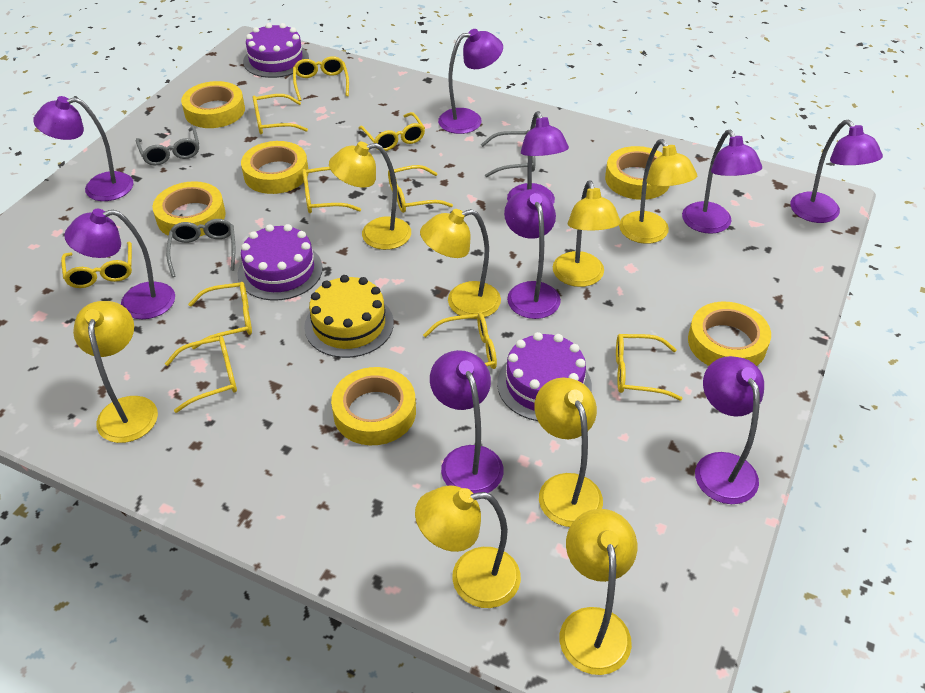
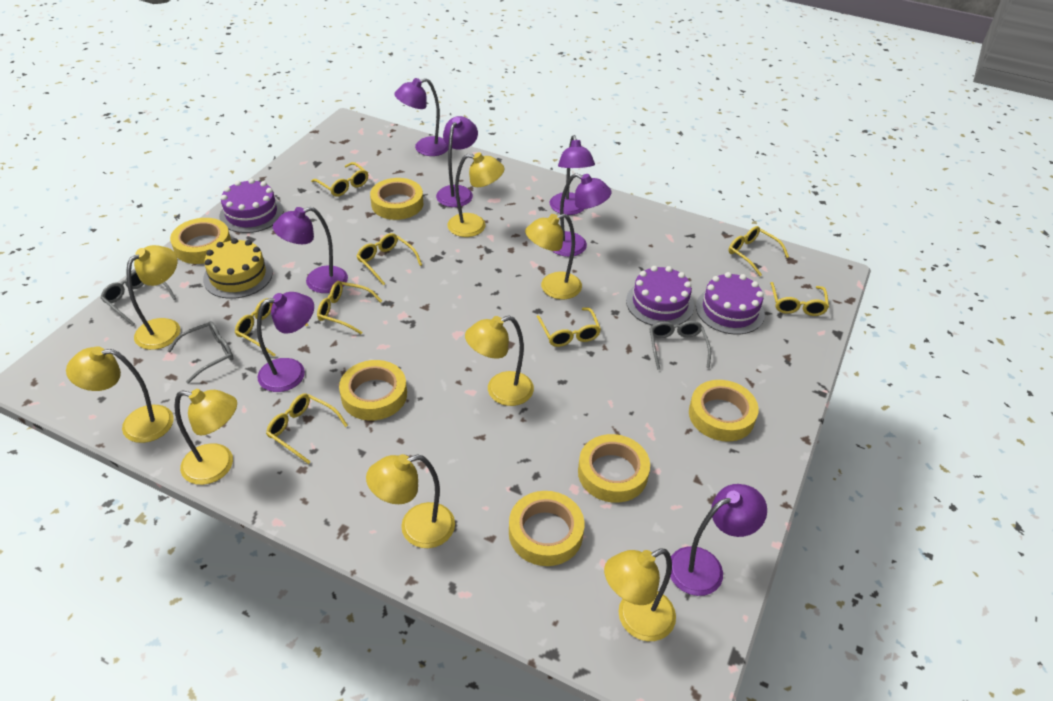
purple lamp: [33,96,134,201] [64,209,175,319] [430,350,504,494] [438,29,503,134] [504,189,561,319] [507,111,569,204] [682,130,762,234] [695,356,764,504] [790,120,883,223] = 9 -> [257,292,314,392] [273,207,348,293] [394,78,449,156] [436,116,478,207] [550,135,595,215] [552,173,612,257] [670,484,767,596] = 7
yellow glasses: [61,241,132,288] [165,336,237,413] [188,282,252,349] [253,94,308,134] [293,56,349,101] [302,167,361,213] [358,112,425,151] [388,165,453,213] [423,313,497,369] [616,334,682,401] = 10 -> [235,298,308,357] [266,393,348,464] [311,162,368,197] [317,281,382,334] [357,233,422,286] [537,307,601,347] [729,226,789,276] [770,282,829,316] = 8

